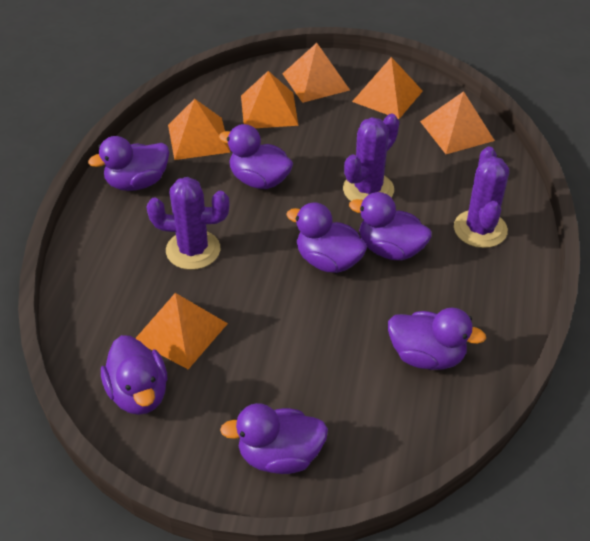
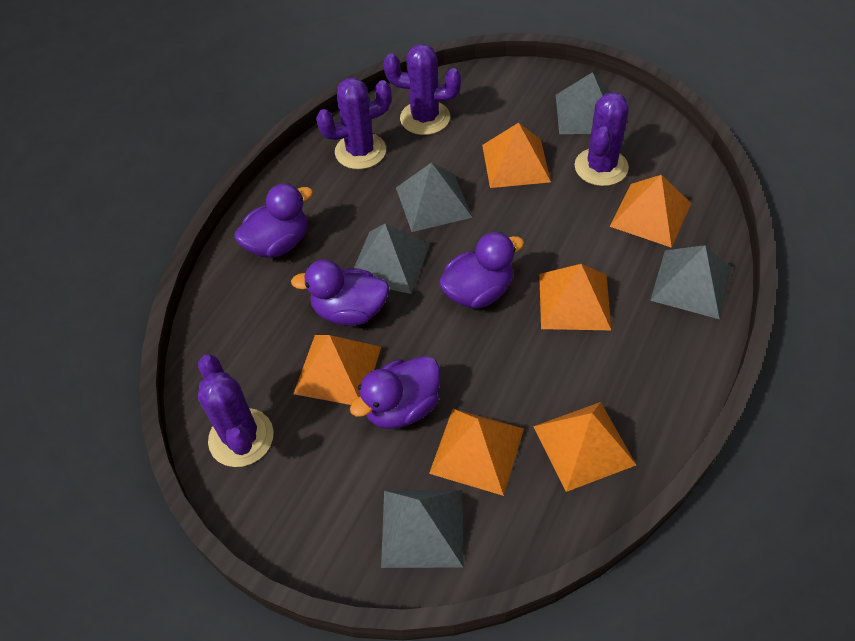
grey pyramid: none = 0 -> [354,224,430,294] [381,490,464,568] [396,162,472,232] [556,72,611,134] [650,245,732,319] = 5
purple cactus: [147,177,229,270] [343,114,399,201] [454,147,509,248] = 3 -> [198,354,274,467] [316,78,392,169] [383,44,461,135] [574,92,629,186] = 4
purple duck: [88,136,169,191] [101,335,167,415] [219,124,293,189] [220,403,328,474] [286,202,367,273] [349,192,432,260] [388,308,486,370] = 7 -> [234,183,313,258] [291,259,389,326] [350,356,440,429] [439,232,524,309] = 4

